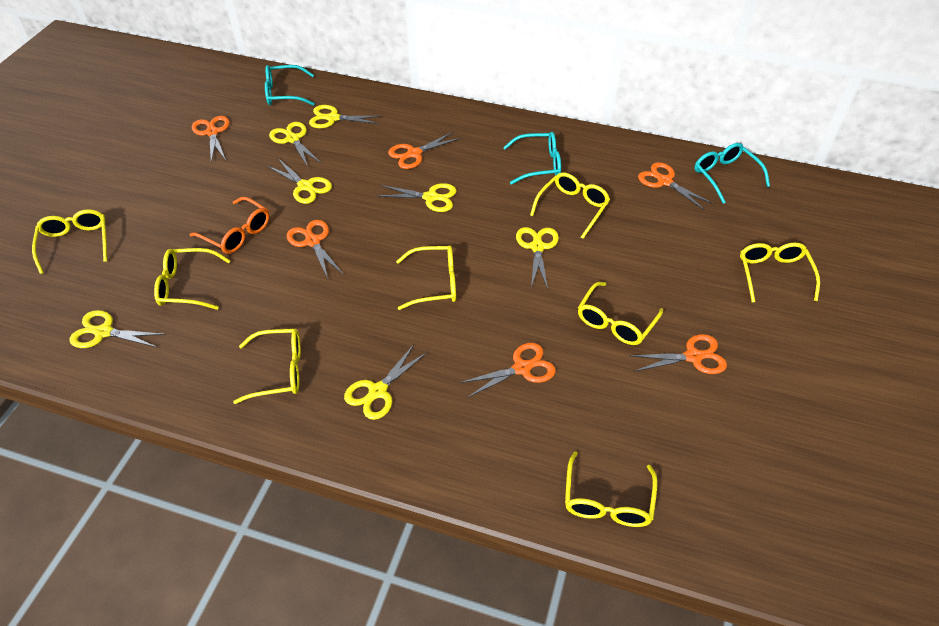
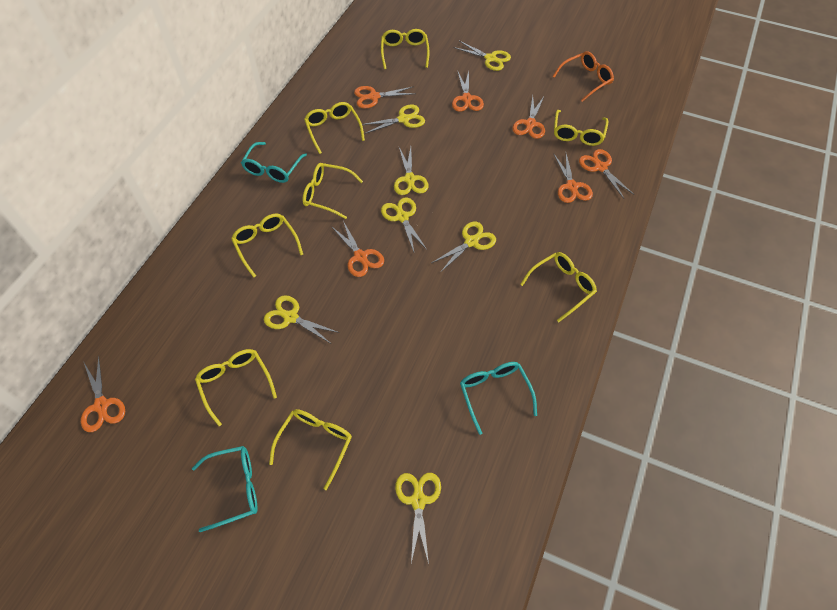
orange scissors: [192,116,230,161] [287,220,343,279] [388,132,461,169] [459,343,556,398] [629,334,727,374] [638,162,713,210] = 6 -> [81,356,125,432] [331,221,384,277] [354,86,415,109] [452,70,484,112] [512,96,545,139] [554,154,593,203] [579,149,635,198] = 7

